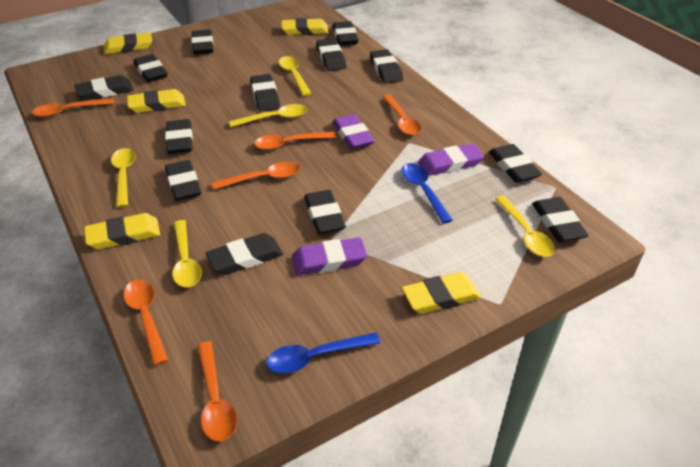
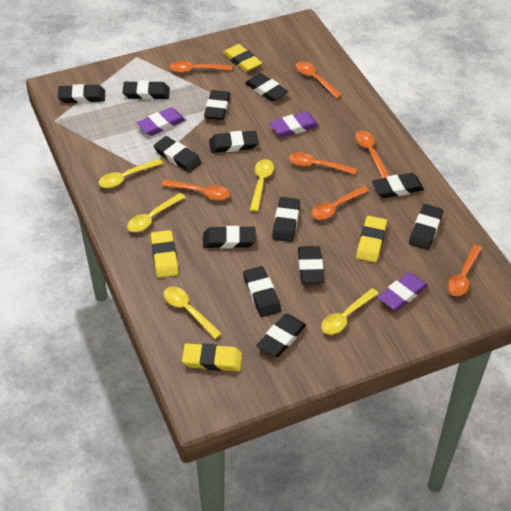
blue spoon: [266,332,380,374] [401,163,453,224] = 2 -> none = 0
orange spoon: [32,98,115,117] [123,279,168,366] [197,341,237,442] [212,162,300,190] [254,131,336,150] [383,95,421,136] = 6 -> [162,180,230,200] [169,61,232,73] [289,152,357,175] [296,61,342,98] [311,186,369,220] [355,130,390,179] [447,245,482,296] = 7
yellow eraser: [84,213,160,250] [104,33,152,54] [127,89,186,113] [281,18,329,35] [402,272,482,314] = 5 -> [151,230,179,278] [182,343,242,371] [223,44,262,72] [356,216,387,263] = 4

